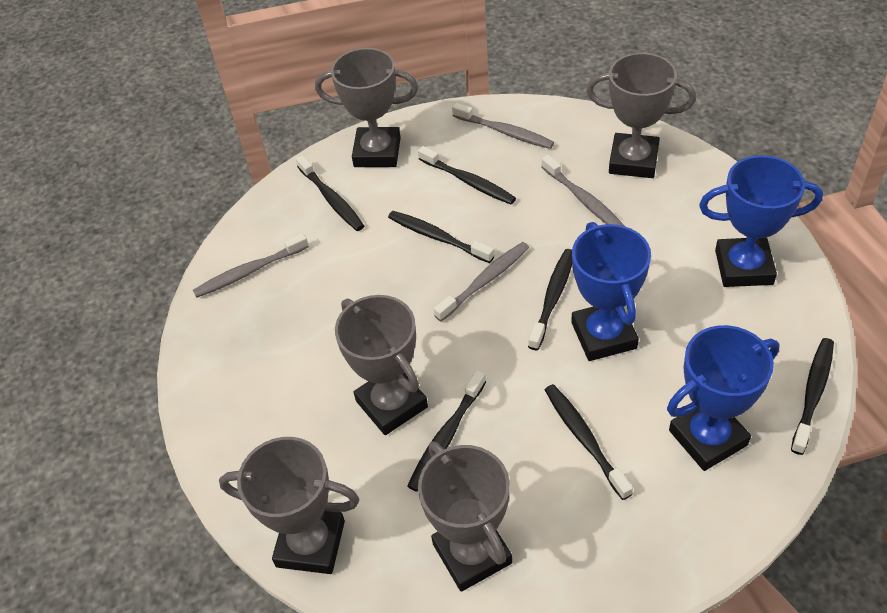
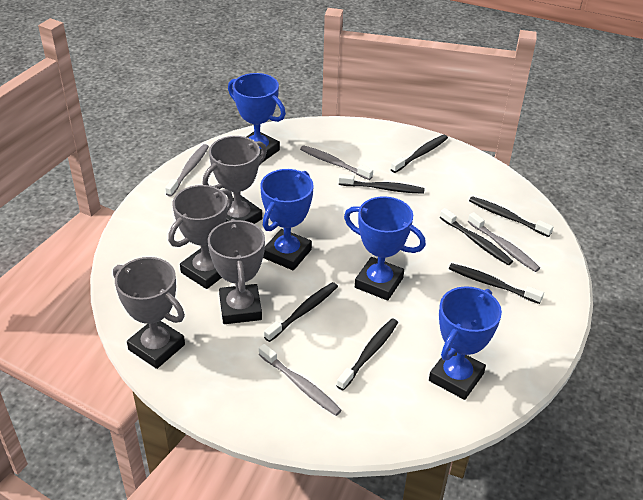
blue trophy: [571,222,651,361] [667,325,780,471] [699,155,823,287] = 3 -> [228,73,286,163] [260,169,313,270] [344,196,426,301] [429,286,502,400] = 4
grey trophy: [219,437,360,574] [315,48,418,167] [335,295,428,435] [418,441,512,592] [586,53,696,178] = 5 -> [113,257,185,369] [168,185,233,289] [203,136,267,224] [208,219,265,324] = 4

